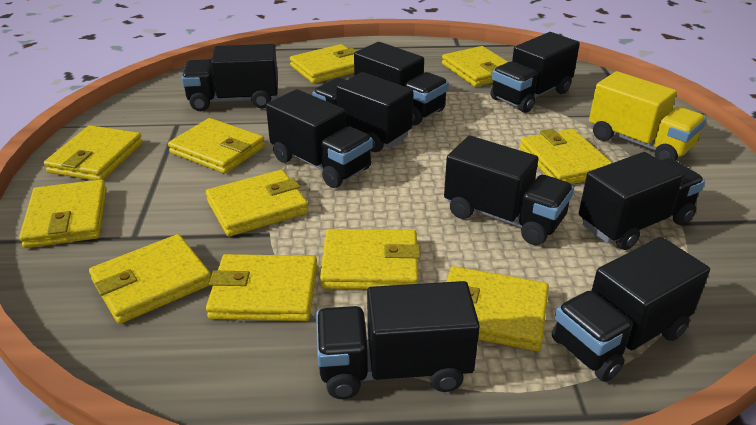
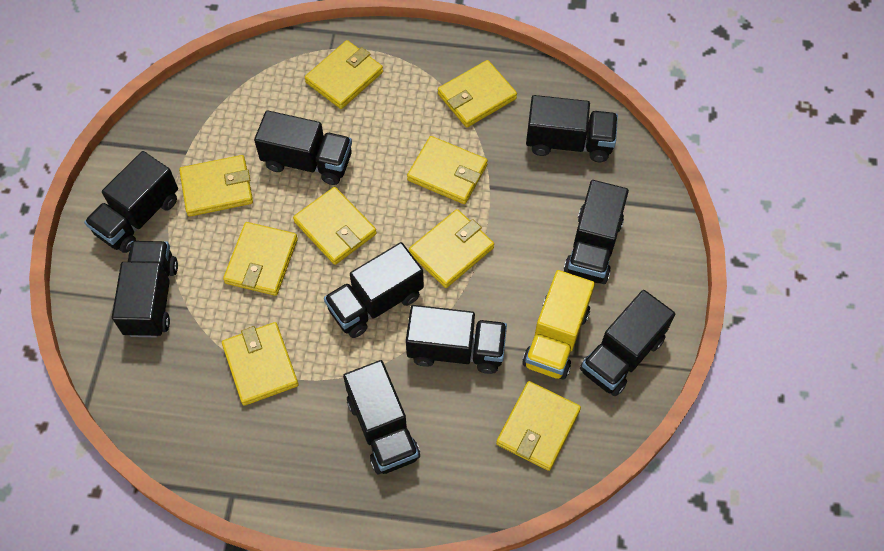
yellow wallet: [19,180,107,248] [44,125,143,180] [89,234,211,324] [168,118,265,174] [206,170,308,236] [206,254,318,321] [290,44,356,83] [320,229,421,289] [442,46,508,87] [446,266,549,351] [520,129,612,184] = 11 -> [179,155,253,217] [222,322,299,406] [223,222,298,296] [293,187,377,265] [305,40,383,109] [407,136,488,204] [409,209,494,288] [438,60,517,127] [496,381,581,471] = 9

